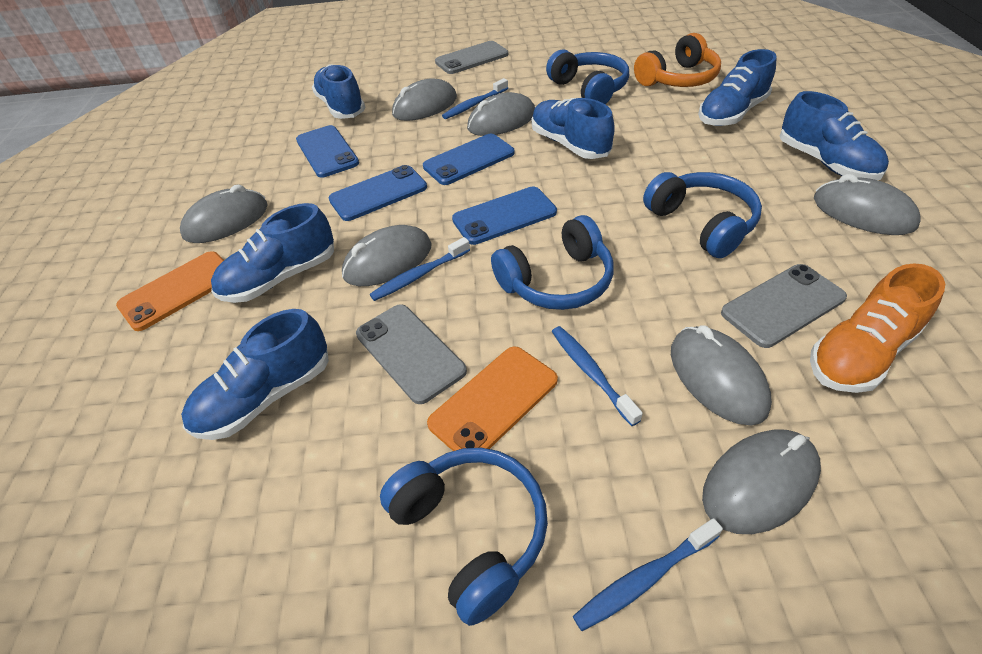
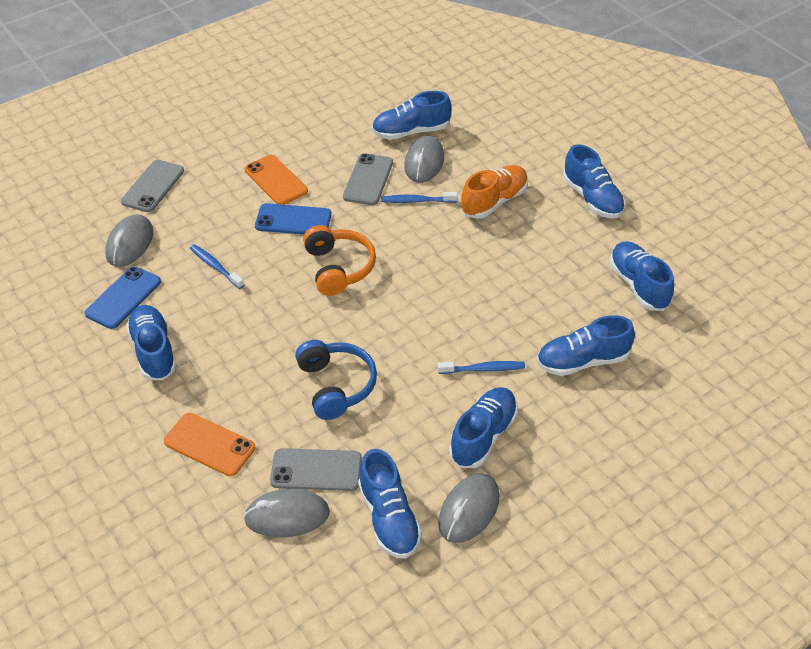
blue headphones: [380,448,548,626] [491,215,614,310] [546,49,629,104] [643,172,762,258] = 4 -> [295,340,377,420] = 1
blue phone: [296,125,359,178] [329,165,427,221] [423,134,515,185] [452,187,557,245] = 4 -> [85,266,161,329] [255,203,332,235] = 2
blue shoe: [181,309,329,440] [211,203,334,303] [312,64,365,119] [532,98,615,159] [698,49,777,126] [779,91,889,180] = 6 -> [126,305,177,381] [358,449,422,559] [372,91,451,140] [449,387,518,468] [537,315,635,376] [563,144,625,218] [609,241,674,311] = 7
blue toothbrush: [370,237,470,301] [442,78,508,119] [552,326,643,426] [573,518,723,631] = 4 -> [190,244,244,289] [381,192,458,203] [438,361,525,374] = 3
grey mouse: [180,184,268,243] [342,225,432,286] [392,78,457,121] [467,92,535,136] [671,325,772,425] [702,430,821,534] [814,174,921,235] = 7 -> [105,215,153,267] [244,489,330,538] [404,136,444,183] [438,474,500,543] = 4

